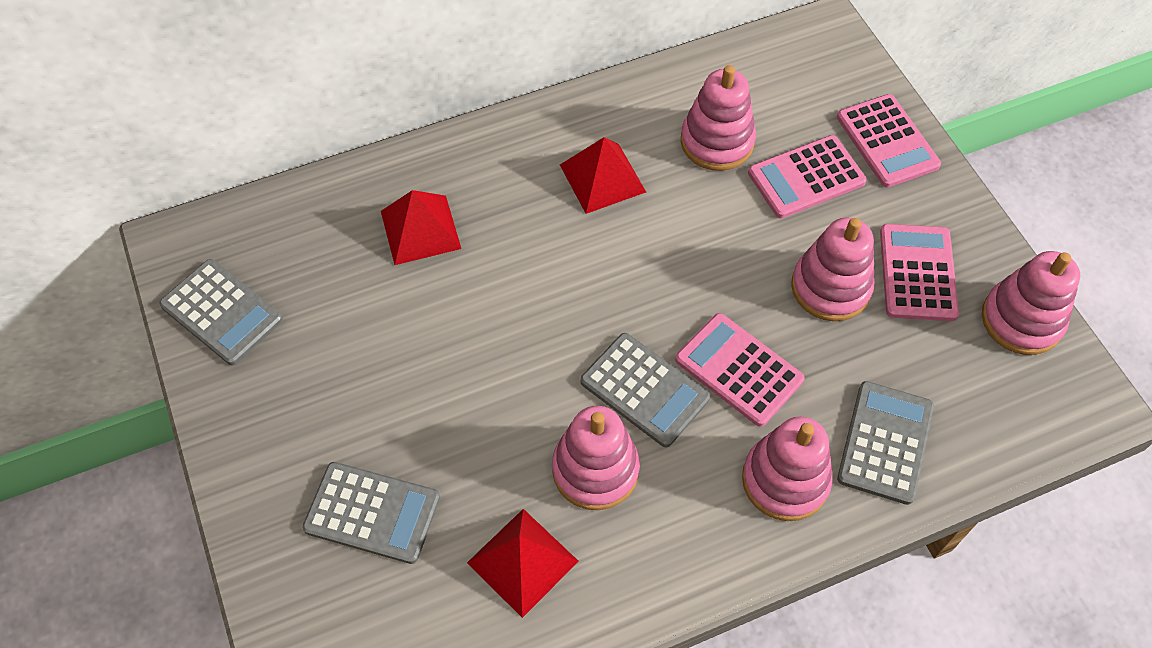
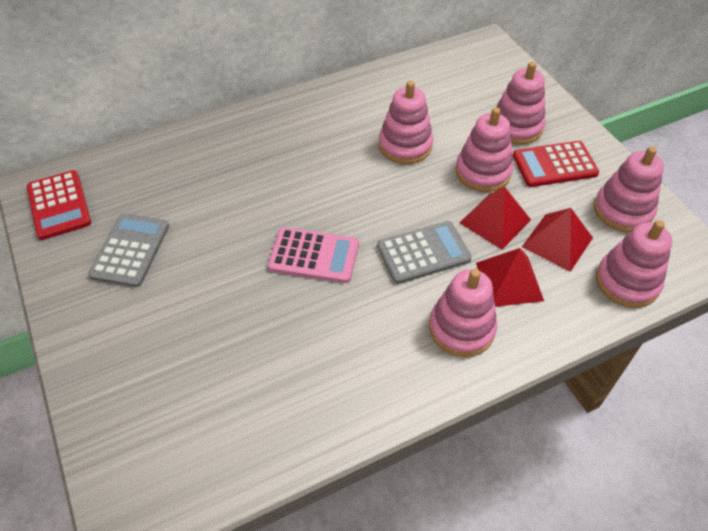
grey calculator: [159,259,283,365] [302,462,440,564] [580,333,710,447] [837,381,934,505] = 4 -> [88,214,169,287] [377,221,472,284] = 2
pink calculator: [675,313,805,427] [748,135,867,218] [837,94,941,188] [880,224,959,321] = 4 -> [268,227,359,283] = 1
pink stacking toy: [552,406,640,510] [681,65,756,171] [742,416,833,521] [791,218,875,321] [982,251,1080,355] = 5 -> [379,81,433,164] [429,269,497,357] [455,107,513,192] [497,62,546,145] [594,146,664,233] [596,220,672,308] = 6
red calculator: none = 0 -> [27,170,91,240] [512,141,599,187] = 2

